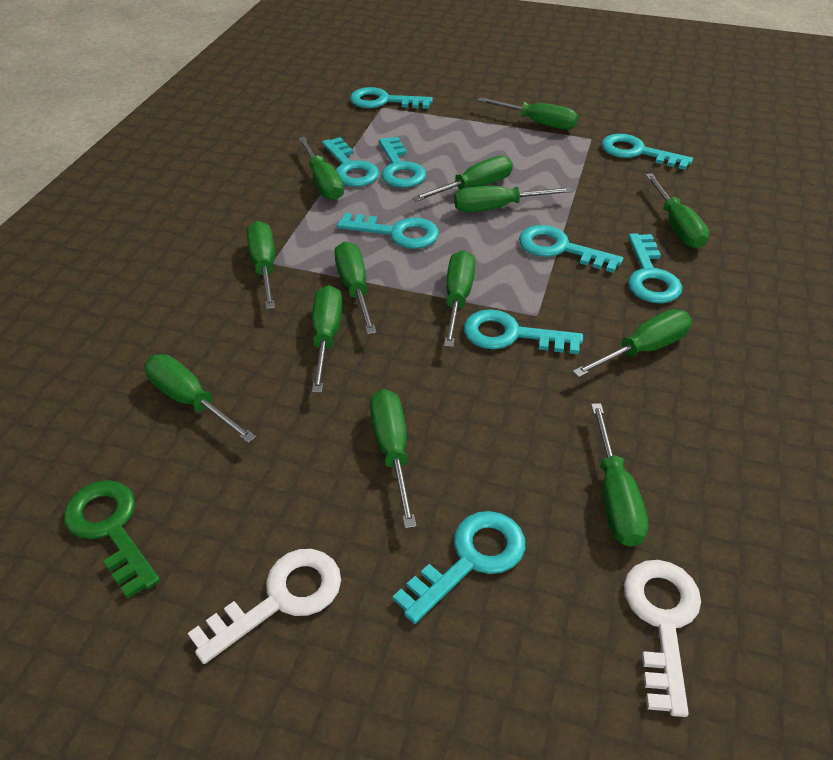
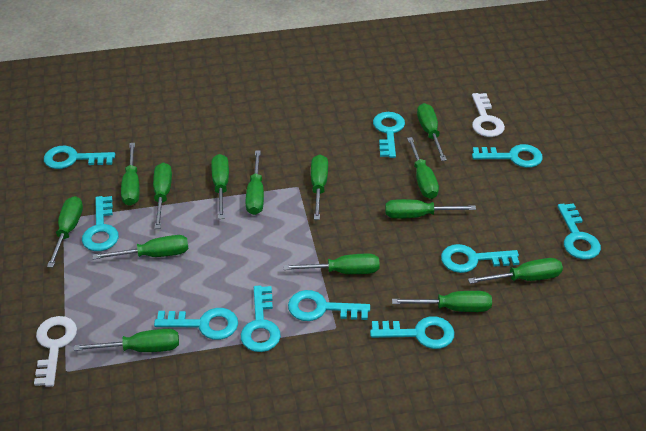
green key: [63,480,160,599] = 1 -> none = 0
green screwdriver: [144,354,256,443] [247,221,275,309] [298,137,344,200] [312,285,342,393] [334,241,377,334] [370,389,416,529] [412,156,513,202] [444,250,475,347] [454,186,573,212] [477,97,578,130] [573,309,692,377] [591,403,649,547] [645,173,709,249] = 13 -> [47,196,83,268] [74,329,179,352] [93,235,189,260] [121,143,140,206] [153,162,172,229] [211,154,229,219] [246,151,264,215] [283,254,380,274] [311,154,328,220] [385,199,476,219] [392,291,492,312] [407,137,439,199] [417,103,447,161] [468,258,563,284] = 14
turquoise key: [322,137,379,187] [337,213,439,249] [350,87,433,109] [379,137,426,188] [393,511,525,624] [464,309,583,354] [519,225,623,273] [601,134,693,170] [628,233,682,303] = 9 -> [44,146,115,169] [82,196,119,251] [154,308,238,340] [241,286,281,352] [288,290,370,321] [370,316,455,349] [373,112,405,158] [441,244,520,273] [472,144,543,168] [557,203,601,259] = 10

